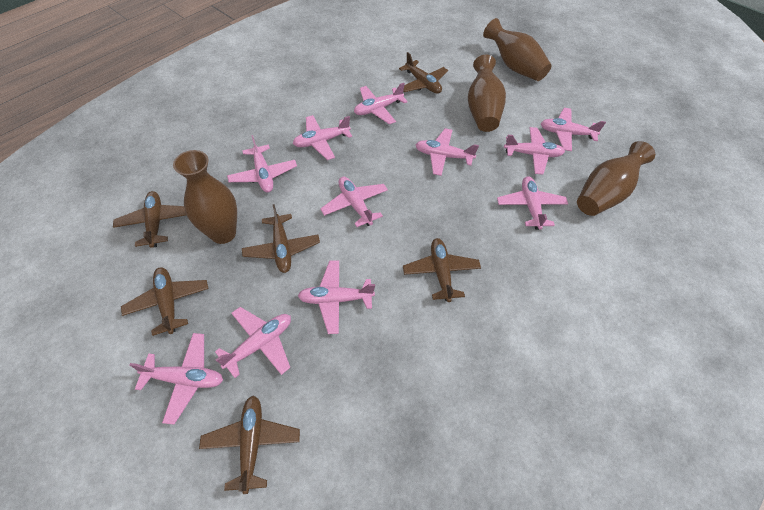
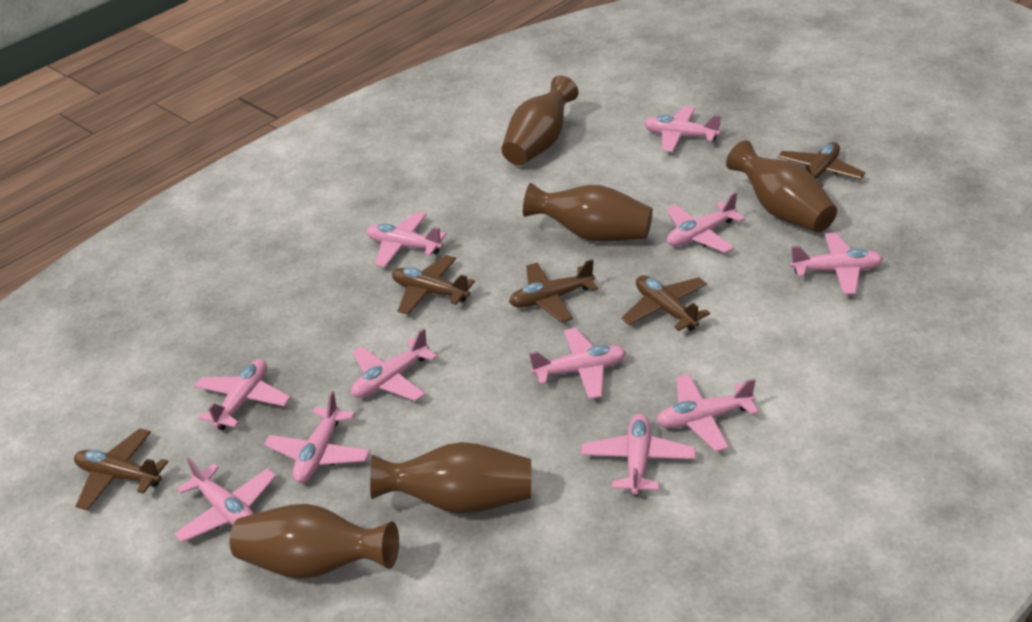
brown plane: [113,191,186,248] [121,267,209,336] [199,395,300,494] [242,204,320,273] [399,52,448,94] [403,238,481,302] = 6 -> [74,428,168,510] [392,255,475,315] [509,259,598,323] [621,275,710,331] [778,142,865,187] = 5
brown vase: [173,150,237,244] [468,55,506,132] [483,18,552,81] [577,141,655,216] = 4 -> [230,504,399,579] [370,442,531,514] [501,75,579,165] [523,183,653,242] [726,140,837,233] = 5

